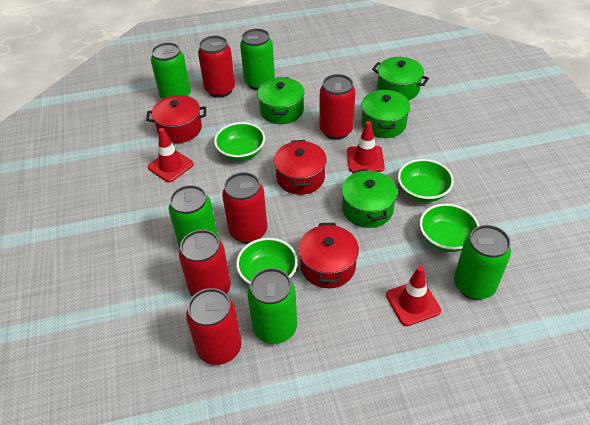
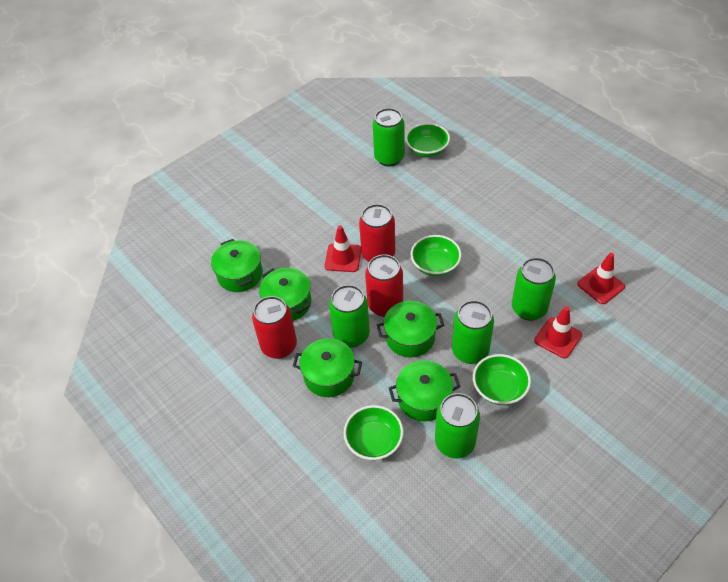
green pot: [257,77,305,124] [342,169,398,228] [361,89,410,138] [372,57,429,100] = 4 -> [211,239,263,292] [259,268,311,321] [293,338,362,397] [377,301,444,358] [389,360,461,422] = 5
red can: [179,230,231,297] [186,288,242,365] [198,36,235,98] [222,172,268,244] [320,74,356,140] = 5 -> [252,296,297,359] [359,204,395,262] [365,254,403,317] = 3
red pot: [146,95,206,143] [274,140,327,195] [298,223,359,288] = 3 -> none = 0

